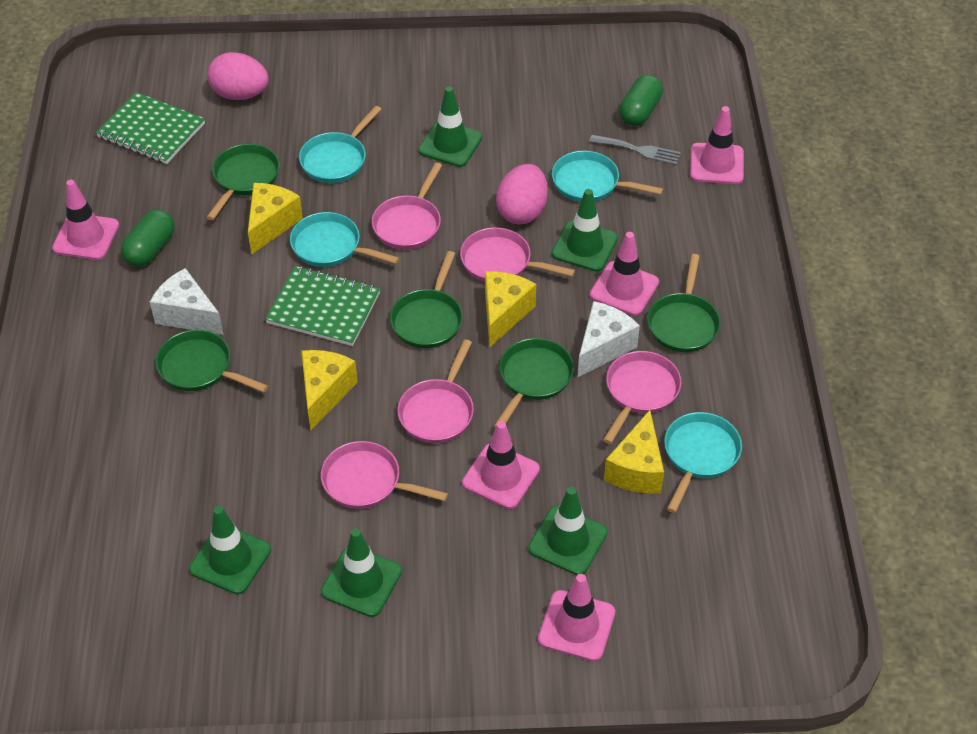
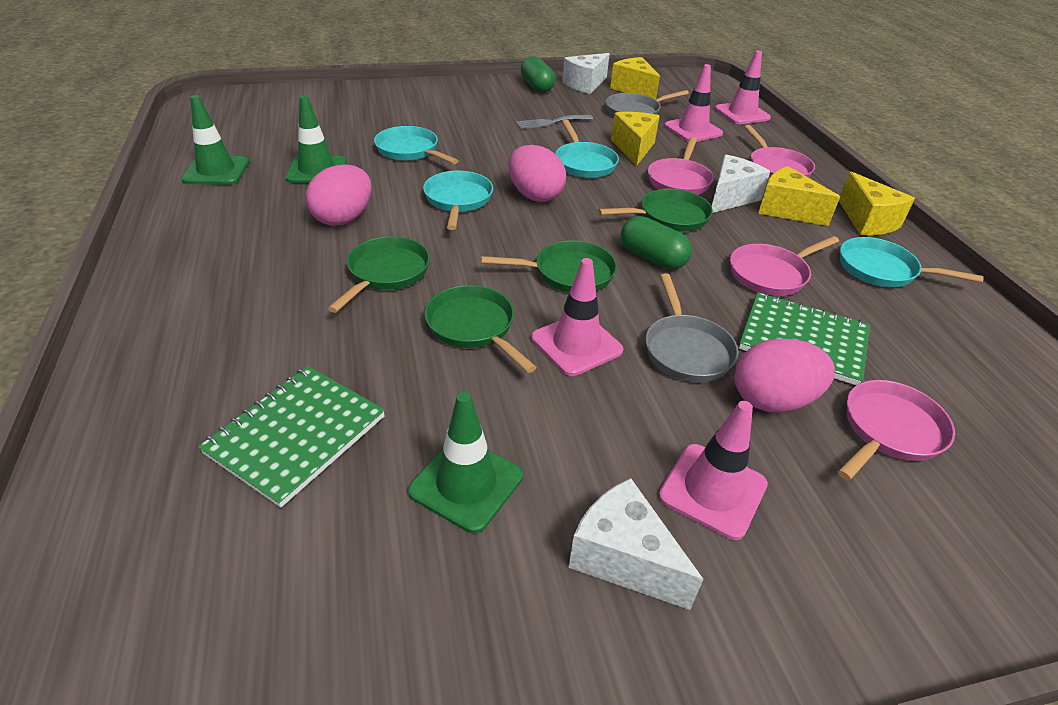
green pan: [156,330,268,392] [206,144,280,220] [390,251,463,348] [494,338,574,428] [647,254,720,352] = 5 -> [328,236,430,313] [425,285,537,373] [481,241,617,292] [598,189,713,232] = 4
green traffic cone: [189,506,271,594] [321,529,402,617] [418,86,482,167] [528,487,608,575] [551,189,618,272] = 5 -> [181,95,249,185] [285,96,347,183] [408,392,523,533] = 3
grey pan: none = 0 -> [606,90,689,116] [645,273,739,382] = 2
pink egg: [208,52,269,100] [496,164,548,225] = 2 -> [306,164,372,226] [508,145,566,202] [735,339,835,413] = 3
pink pan: [321,441,448,509] [372,162,442,250] [397,339,474,443] [460,227,575,282] [603,351,681,444] = 5 -> [648,137,714,195] [730,236,839,296] [744,125,815,179] [838,380,955,480] = 4
pink traffic cone: [52,180,119,260] [462,421,540,509] [538,574,615,661] [590,232,659,316] [690,106,744,184] = 5 -> [531,258,623,376] [659,401,768,540] [664,64,723,142] [715,51,771,124] = 4
white cheese: [150,268,224,335] [577,301,640,378] = 2 -> [562,53,610,94] [568,478,703,610] [712,155,770,213] = 3

